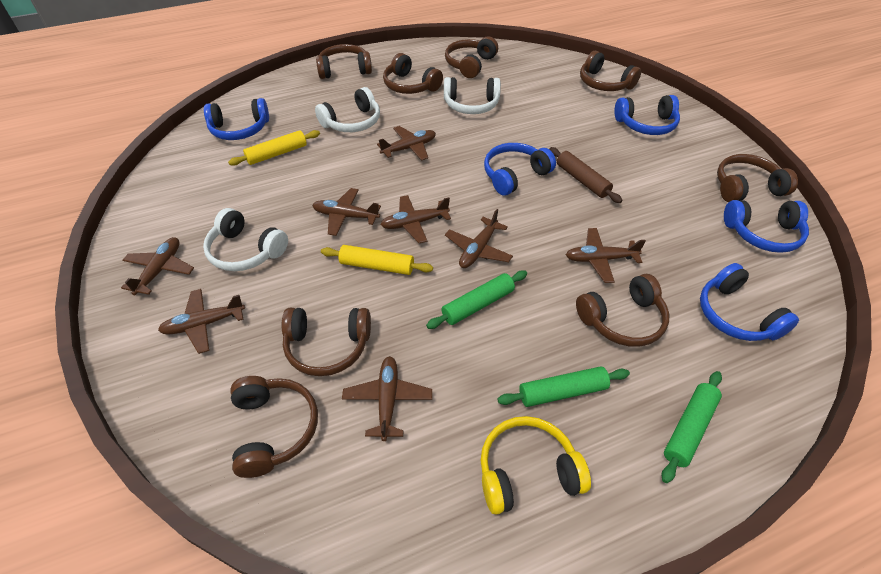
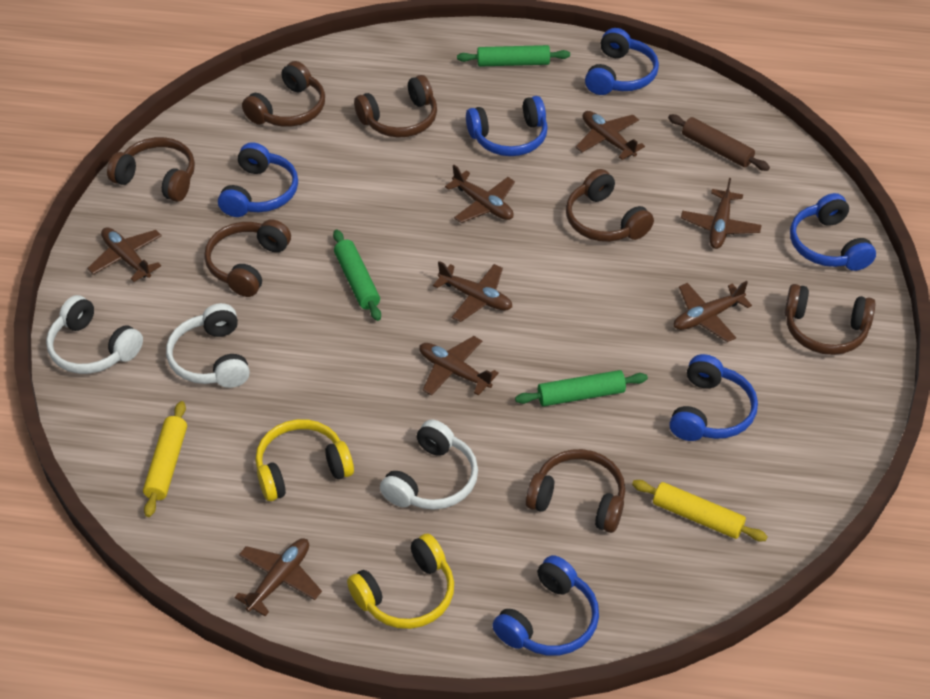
blue headphones: [204,98,269,140] [484,143,556,196] [614,95,680,135] [700,263,799,341] [724,200,809,253] = 5 -> [218,142,298,217] [466,96,548,156] [492,555,599,656] [585,28,659,95] [669,354,758,441] [790,193,876,271] = 6
brown headphones: [230,376,318,478] [281,308,371,376] [316,44,372,79] [383,53,443,94] [445,36,498,78] [576,274,669,347] [580,51,641,91] [717,154,798,202] = 8 -> [107,137,195,202] [204,219,291,297] [242,61,325,127] [354,75,437,137] [526,449,625,533] [566,169,654,242] [785,284,876,355] = 7
yellow headphones: [481,416,591,515] = 1 -> [255,419,354,501] [347,533,454,629] = 2

